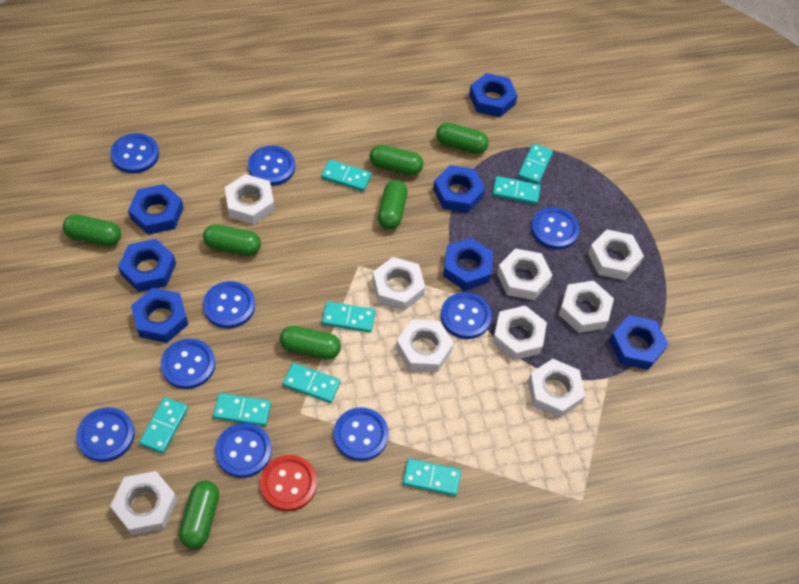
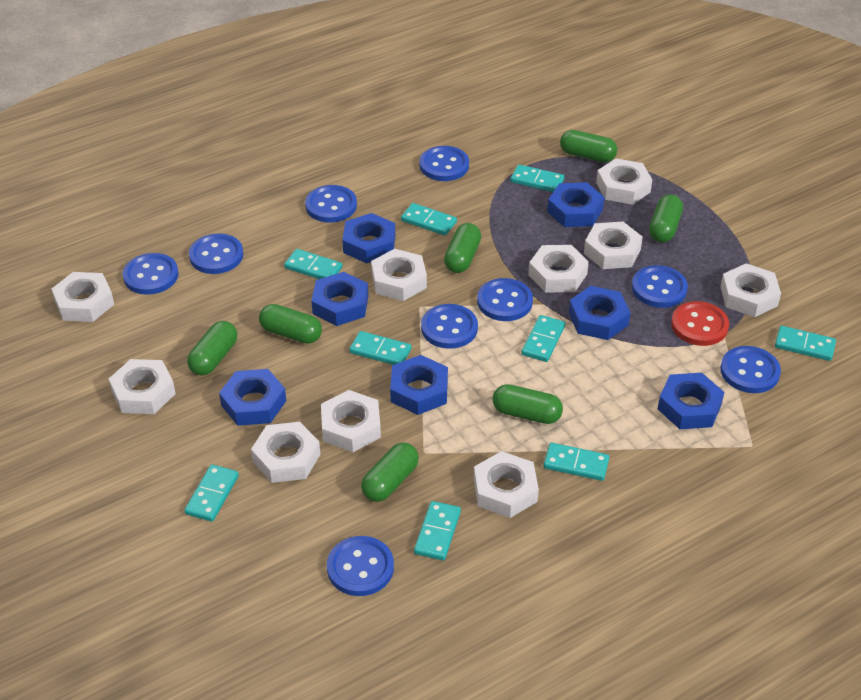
turquoise domino: [139,397,188,454] [213,393,271,426] [283,363,340,403] [321,160,371,191] [322,302,375,333] [403,458,461,496] [492,176,541,205] [518,143,553,184] = 8 -> [184,464,239,522] [284,249,342,279] [349,331,411,365] [401,203,457,236] [414,501,461,560] [510,164,564,192] [521,315,565,362] [543,443,609,481] [775,326,836,361] = 9
white nut: [110,471,177,535] [225,174,275,225] [372,257,425,311] [396,319,454,372] [492,305,547,360] [497,248,552,300] [528,359,585,418] [559,281,614,333] [588,229,644,280] = 9 -> [52,272,114,322] [109,359,176,414] [251,422,320,483] [321,390,381,452] [371,249,427,301] [474,451,539,518] [528,245,589,293] [584,222,643,269] [596,159,652,205] [720,263,781,317] = 10

